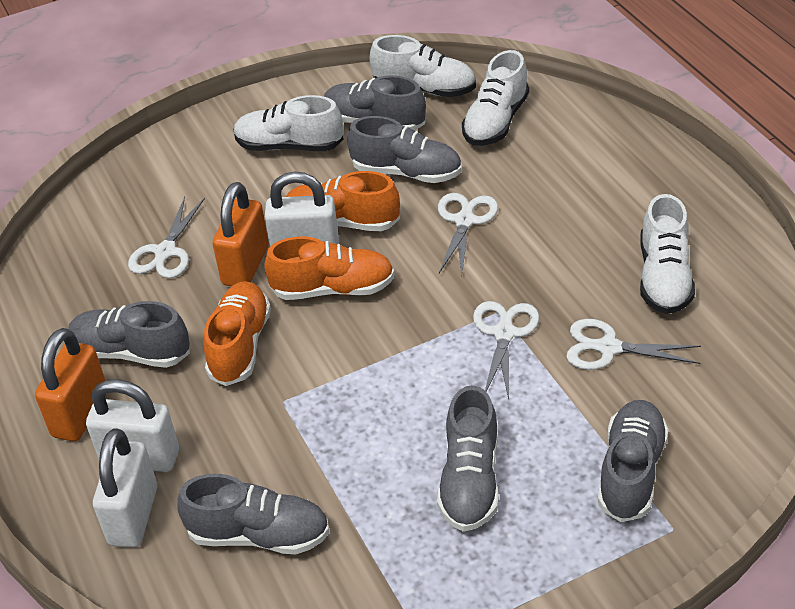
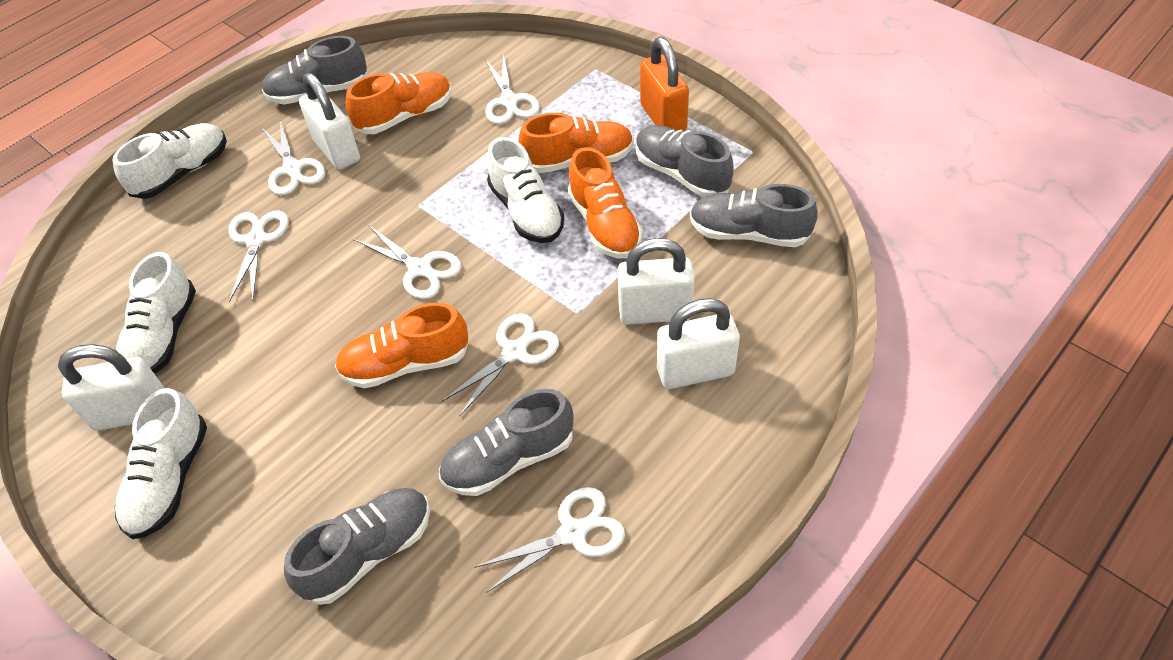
grey shoe: [68,301,190,368] [177,474,330,555] [324,75,426,130] [347,116,462,183] [437,385,499,532] [598,400,669,522] = 6 -> [262,36,368,105] [284,488,430,605] [439,389,574,496] [636,125,733,197] [690,184,818,247] = 5
orange padlock: [35,328,106,441] [212,182,269,286] = 2 -> [640,37,689,131] = 1
orange shoe: [203,281,271,386] [264,236,395,300] [286,171,400,231] = 3 -> [335,303,469,388] [346,72,452,134] [518,113,634,173] [568,147,643,258] = 4
white padlock: [86,379,179,472] [93,428,157,547] [264,172,339,247] = 3 -> [58,344,165,431] [299,73,360,170] [618,238,695,325] [657,298,740,389] = 4
white scissors: [128,197,205,278] [438,193,498,276] [473,301,539,399] [566,319,701,370] = 4 -> [229,210,289,302] [261,120,325,195] [353,225,462,299] [441,313,559,417] [474,487,625,593] [485,54,540,124] = 6

